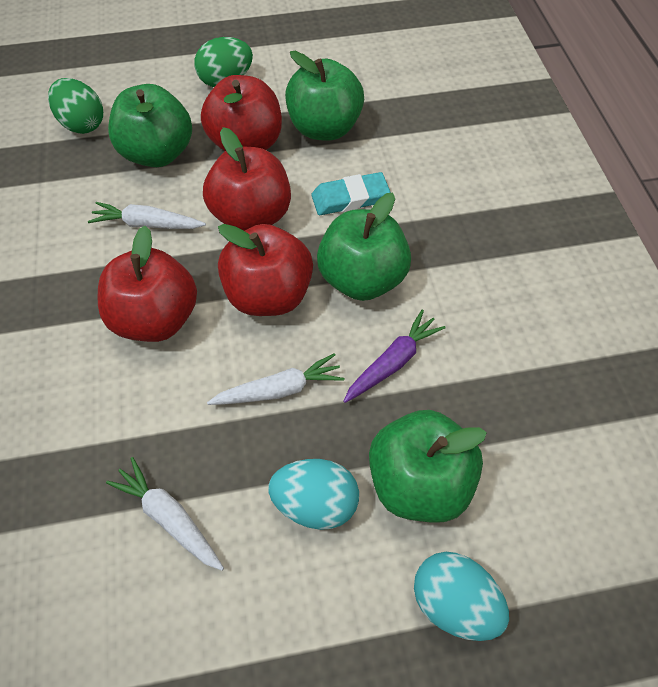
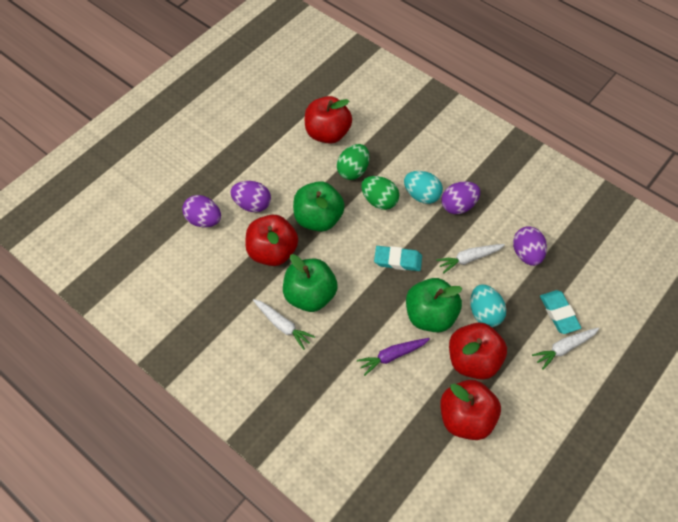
green apple: [108,84,192,167] [285,51,364,141] [317,193,411,301] [369,410,487,523] = 4 -> [283,254,338,312] [293,181,345,232] [406,278,462,332] = 3
purple egg: none = 0 -> [182,195,221,227] [230,181,271,212] [441,181,480,214] [513,226,547,266] = 4
turquoise eraser: [311,172,390,215] = 1 -> [374,246,422,271] [540,290,581,334] = 2

